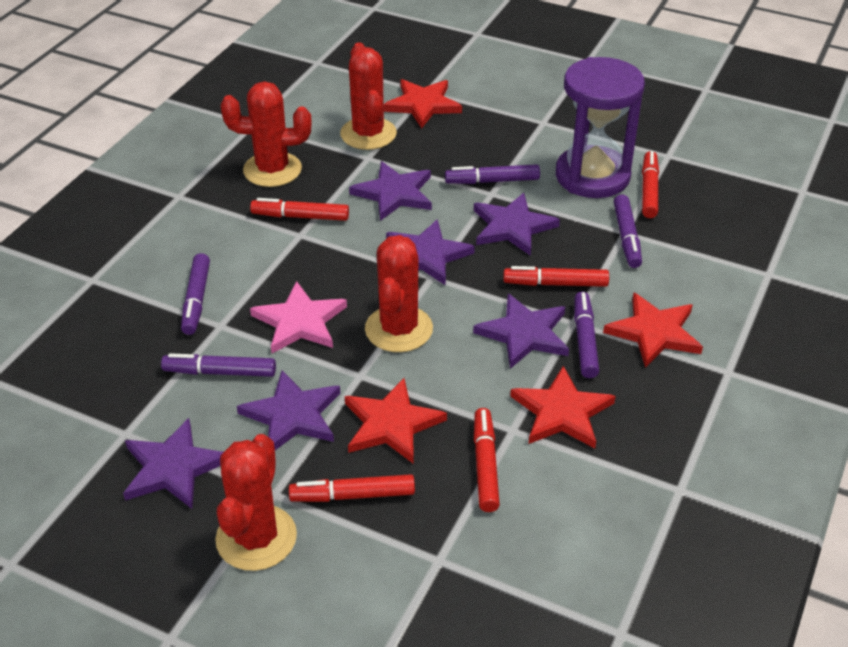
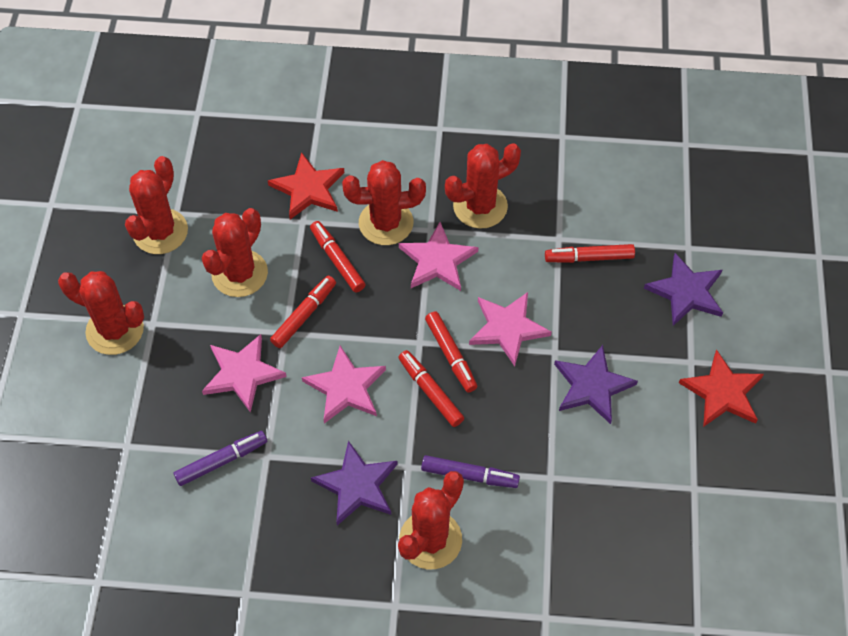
pink star: [250,281,347,353] = 1 -> [202,334,287,413] [302,346,386,423] [399,222,479,291] [469,292,552,367] = 4
purple hourglass: [556,57,645,198] = 1 -> none = 0
purple marker: [161,353,276,377] [181,253,210,335] [445,164,540,184] [574,292,599,378] [614,195,642,268] = 5 -> [174,431,267,486] [421,455,520,488] = 2
purple star: [123,418,223,509] [237,370,340,450] [349,161,432,221] [386,219,475,285] [473,293,569,369] [474,193,560,256] = 6 -> [311,441,398,526] [554,345,638,424] [644,253,723,326] = 3
red cactus: [215,434,297,571] [221,81,312,187] [340,42,397,150] [365,235,433,352] = 4 -> [58,271,144,355] [125,156,188,254] [202,208,268,297] [342,160,426,245] [398,471,464,569] [445,143,521,229] = 6
red star: [345,378,447,464] [384,79,462,128] [510,366,616,448] [603,292,703,368] = 4 -> [268,152,344,219] [679,349,764,427] = 2

